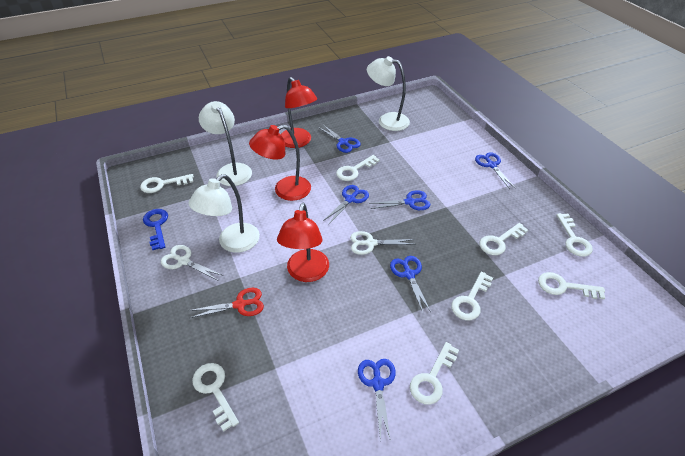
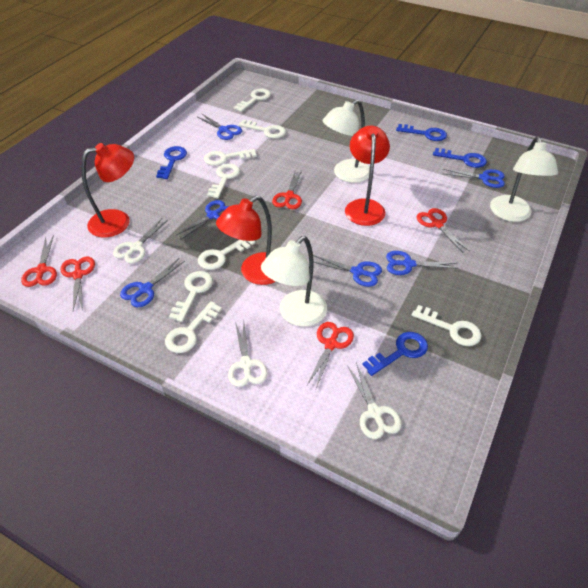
blue key: [143,209,168,250] = 1 -> [156,146,187,179] [362,332,428,376] [396,124,447,141] [433,148,487,168] = 4
red scissors: [188,288,264,318] = 1 -> [21,235,57,287] [61,256,95,310] [272,171,302,209] [307,322,354,388] [417,208,469,253] = 5
white scissors: [161,245,222,280] [350,231,416,255] = 2 -> [113,218,168,264] [228,322,267,387] [347,363,401,439] = 3

